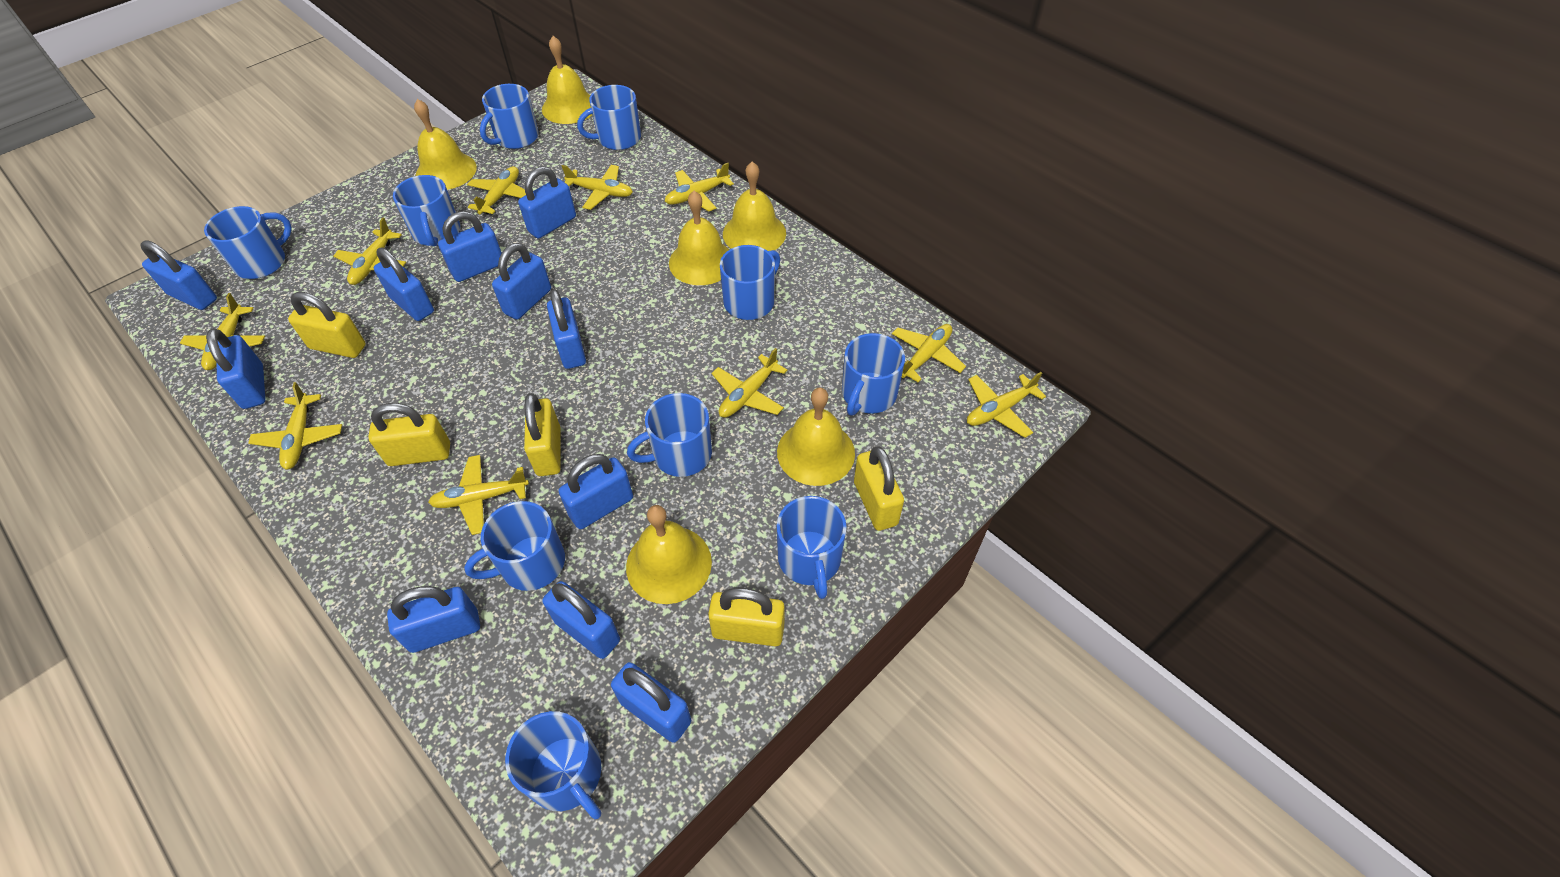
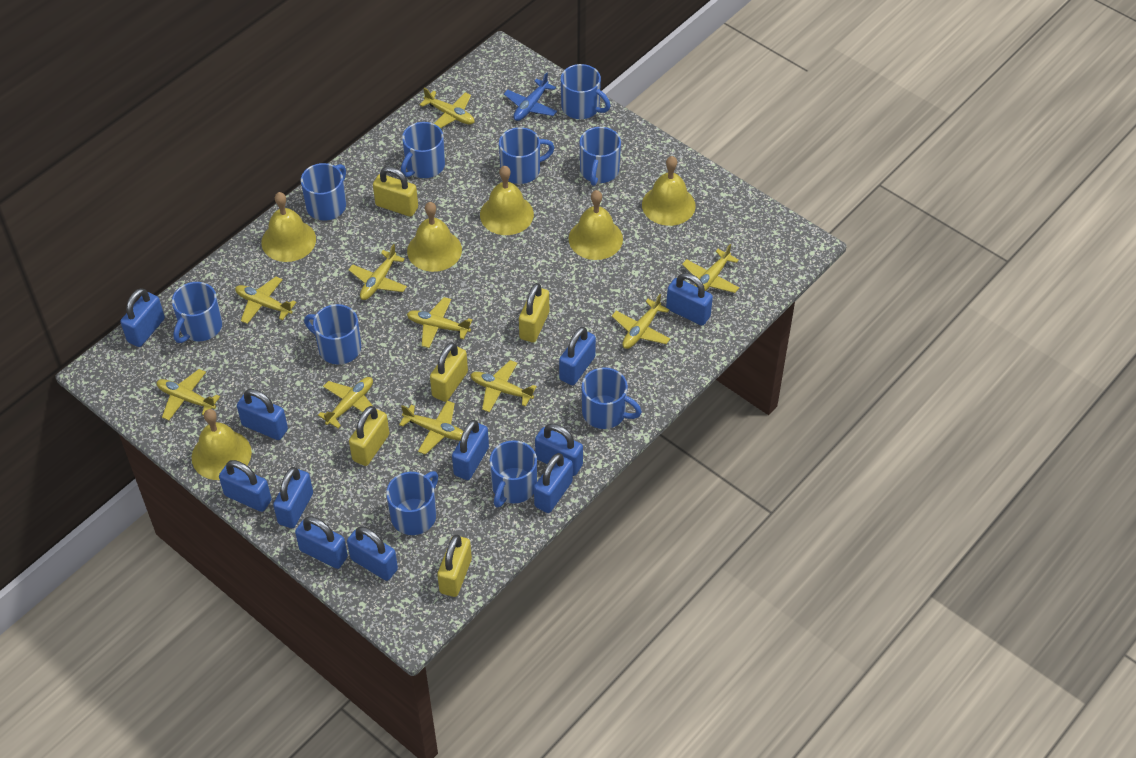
blue plane: none = 0 -> [504,72,557,121] = 1

